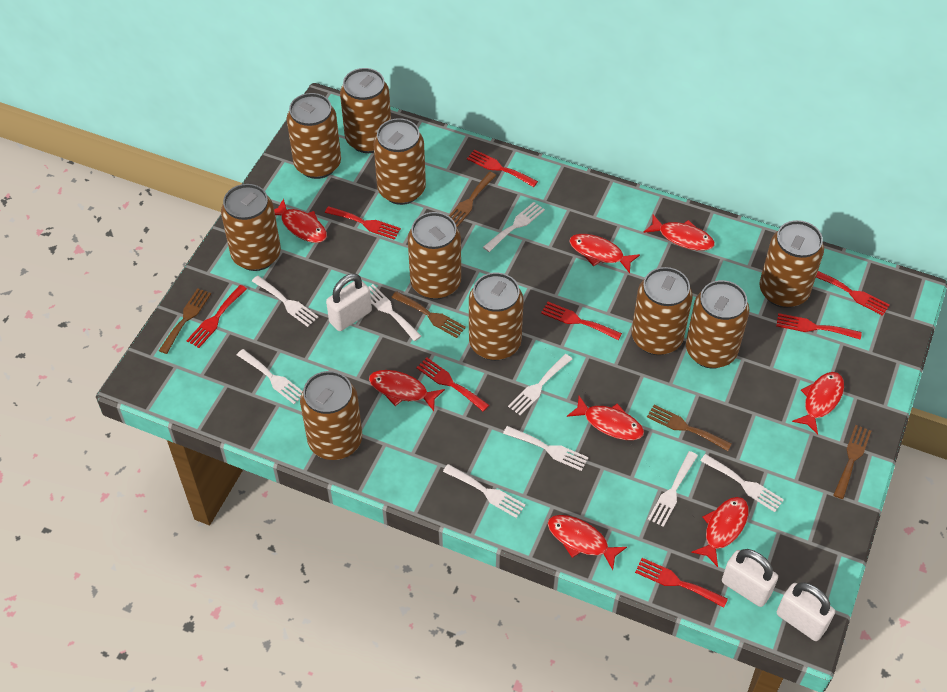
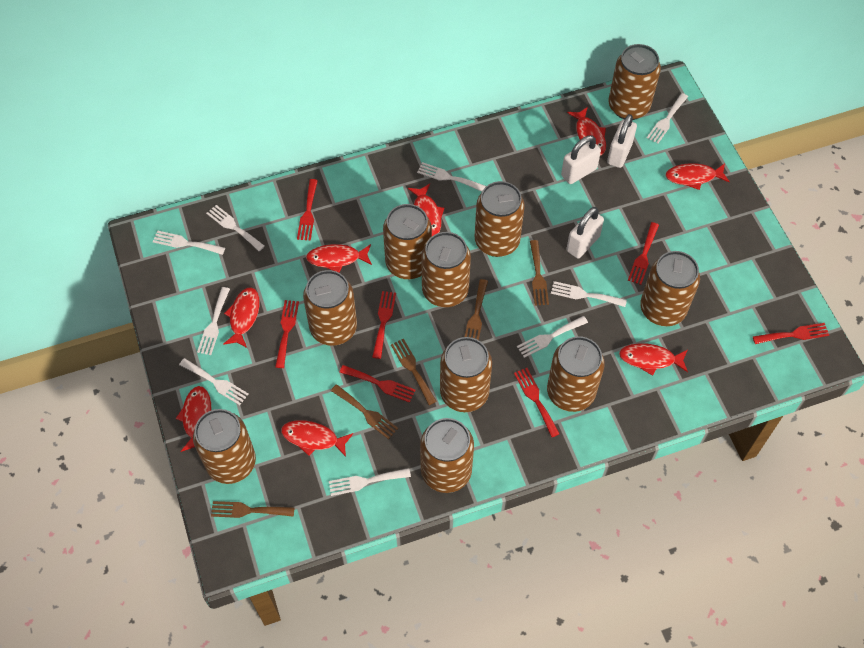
red fork: [186,285,247,348] [325,206,401,240] [416,358,489,412] [467,149,538,187] [541,302,622,340] [635,558,728,608] [776,313,862,340] [816,271,890,316] = 8 -> [275,300,299,368] [297,179,318,241] [340,365,415,403] [372,291,396,359] [514,368,560,437] [628,222,659,285] [753,323,829,344] = 7

